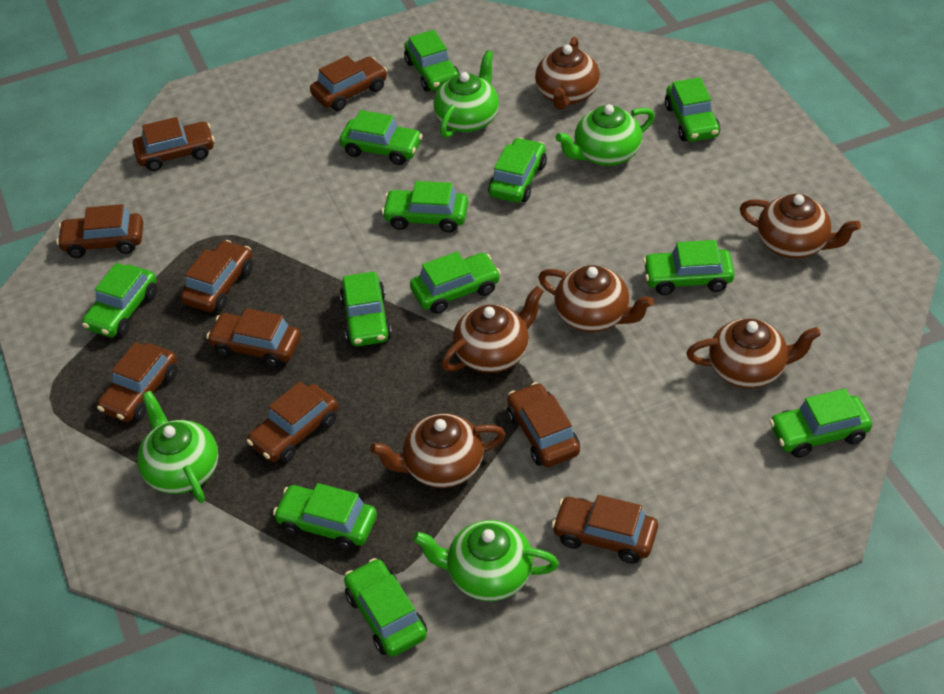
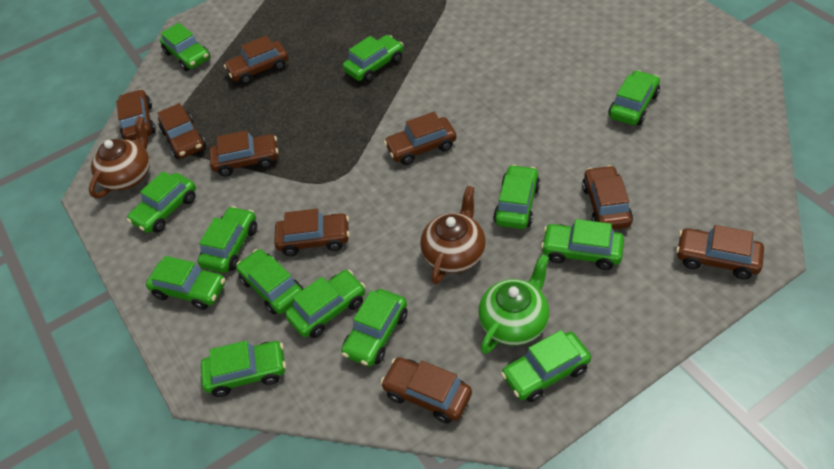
brown teapot: [370,413,506,488] [441,286,544,373] [535,37,600,110] [538,265,654,332] [686,318,821,388] [739,194,861,259] = 6 -> [89,116,150,199] [420,186,486,284] = 2
green car: [82,263,157,337] [273,483,377,551] [340,110,423,165] [340,271,392,346] [344,558,427,657] [382,181,468,233] [404,30,460,92] [410,251,501,314] [488,137,547,203] [643,240,735,295] [665,77,720,142] [769,388,872,458] = 12 -> [127,171,196,233] [146,256,225,310] [160,23,210,71] [198,206,257,273] [201,341,286,397] [236,249,303,315] [285,270,365,338] [341,289,408,367] [343,35,403,82] [493,165,540,229] [501,330,591,402] [541,219,624,270] [608,70,660,125] = 13
green teapot: [137,391,218,503] [413,520,559,601] [434,50,499,138] [555,104,655,166] = 4 -> [478,254,549,354] = 1

